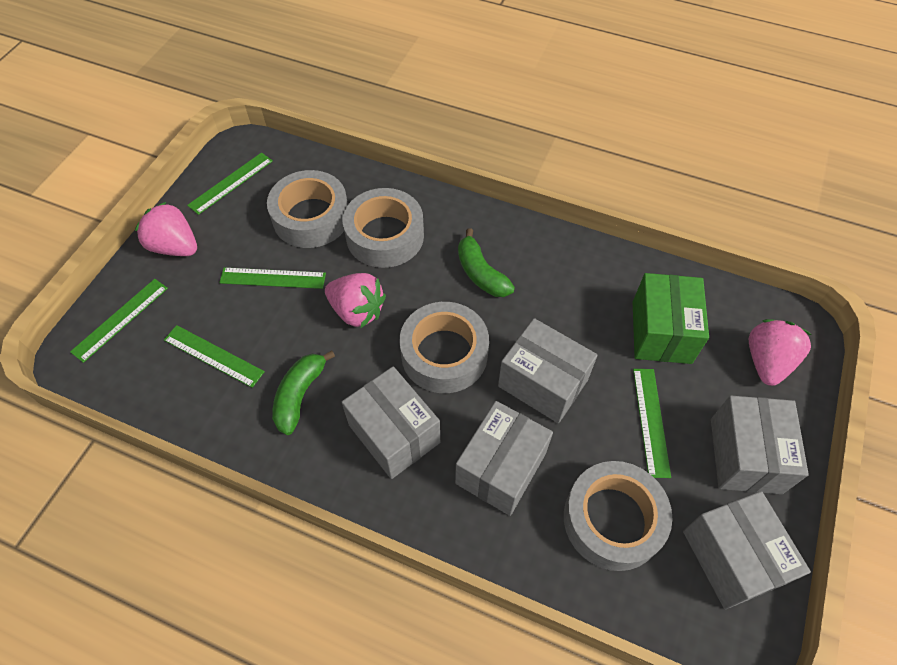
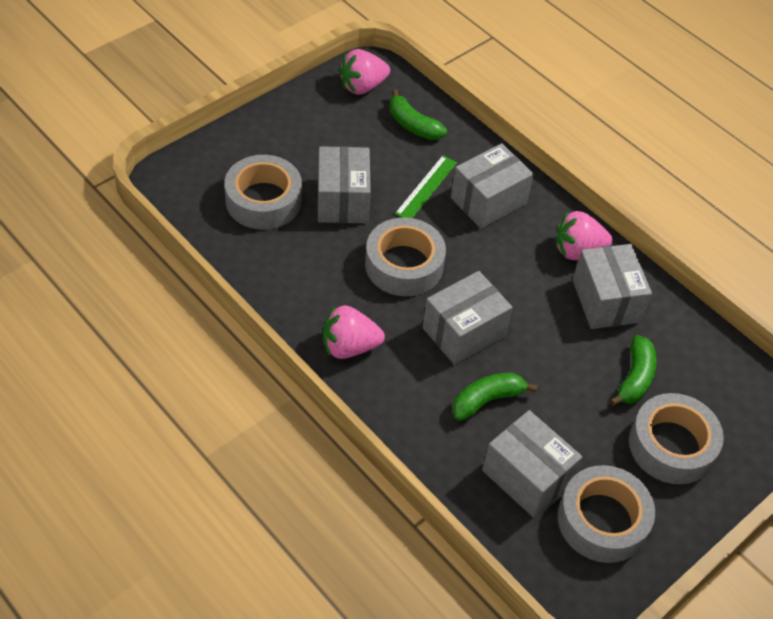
green banana: [272,350,335,435] [458,228,515,297] = 2 -> [389,89,447,140] [452,373,537,421] [610,335,656,406] = 3
green box: [633,273,709,364] = 1 -> none = 0
green ruler: [70,279,168,363] [164,325,265,388] [187,152,273,215] [219,267,326,289] [633,369,671,478] = 5 -> [395,155,457,218] = 1

